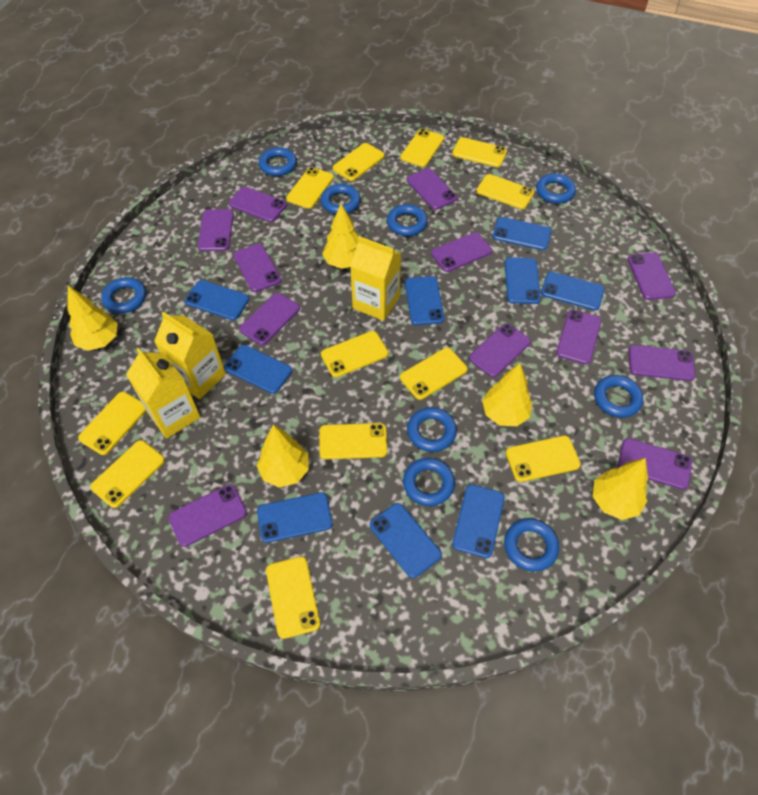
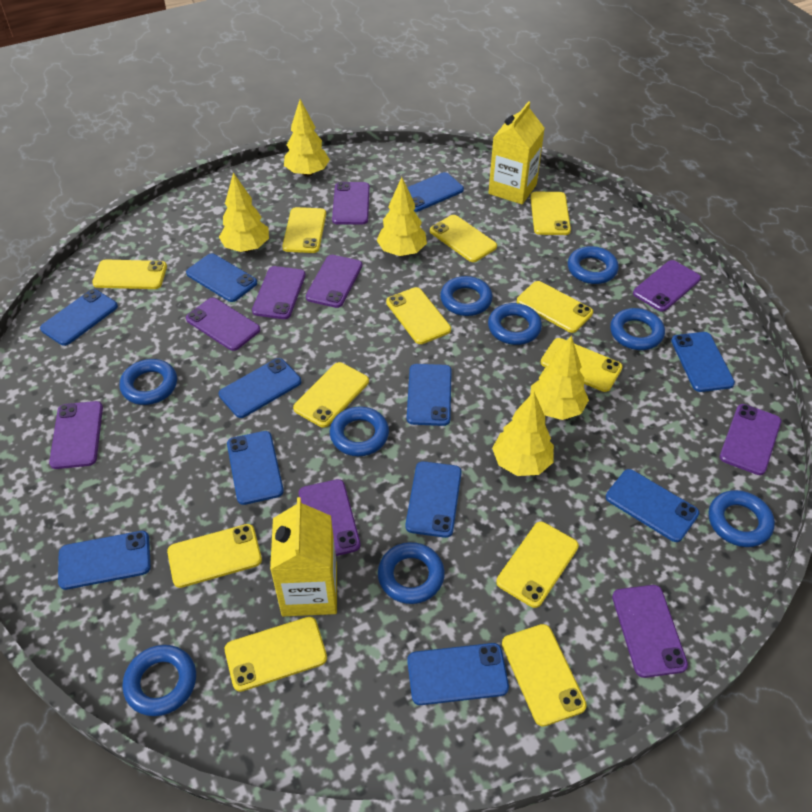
blue phone: [185,280,249,320] [224,345,292,394] [257,492,332,543] [370,503,442,578] [405,276,444,325] [452,484,505,558] [492,217,552,250] [505,257,541,304] [541,272,604,311] = 9 -> [40,289,118,346] [58,531,151,590] [186,253,257,302] [219,358,301,418] [227,431,284,505] [405,461,462,538] [407,172,464,212] [407,364,452,426] [407,643,509,705] [606,469,699,542] [671,332,735,392] = 11
purple phone: [168,484,247,547] [197,209,234,251] [229,187,287,222] [233,244,281,292] [239,293,300,345] [407,168,457,210] [431,232,492,272] [469,323,531,377] [556,310,601,364] [618,438,692,490] [628,253,676,300] [629,345,695,381] = 12 -> [49,401,103,469] [186,298,260,351] [252,266,306,319] [299,479,361,556] [306,255,362,308] [332,182,370,225] [612,585,688,678] [633,260,701,312] [720,404,781,475] = 9
yellow carton: [126,348,201,439] [154,312,226,399] [350,236,401,321] = 3 -> [270,497,337,616] [489,101,545,204] = 2

